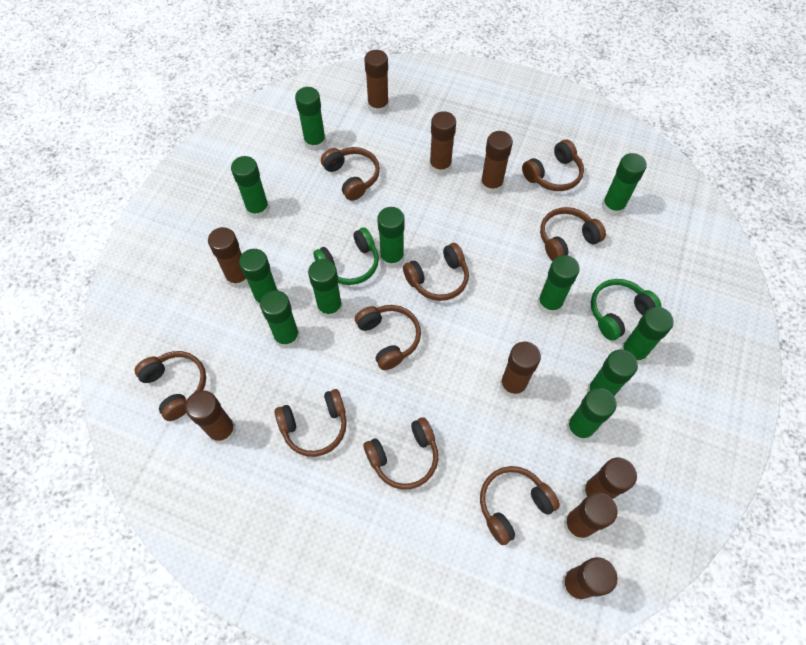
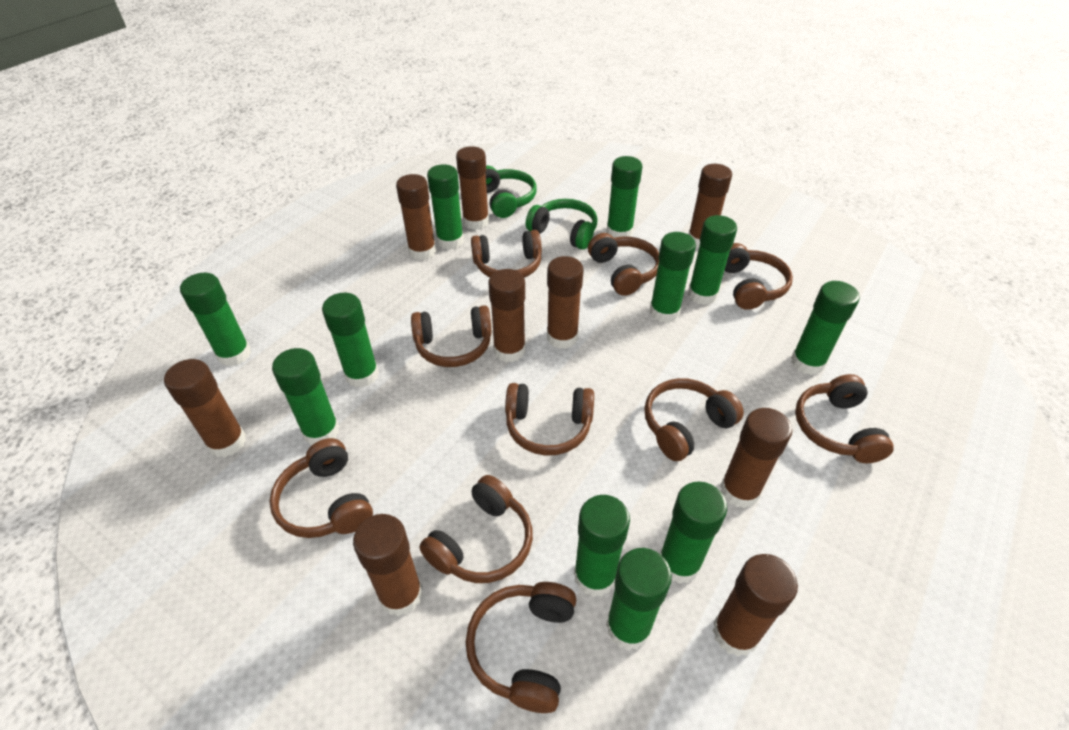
brown headphones: [135,351,206,421] [275,389,347,457] [321,147,380,201] [355,305,421,370] [364,417,438,490] [403,243,469,301] [480,466,560,545] [522,139,584,191] [540,207,606,261] = 9 -> [269,438,373,538] [411,305,492,367] [419,475,533,583] [466,582,576,713] [471,230,542,278] [505,383,594,456] [588,233,659,296] [644,378,744,461] [724,243,793,310] [795,374,894,463] = 10

